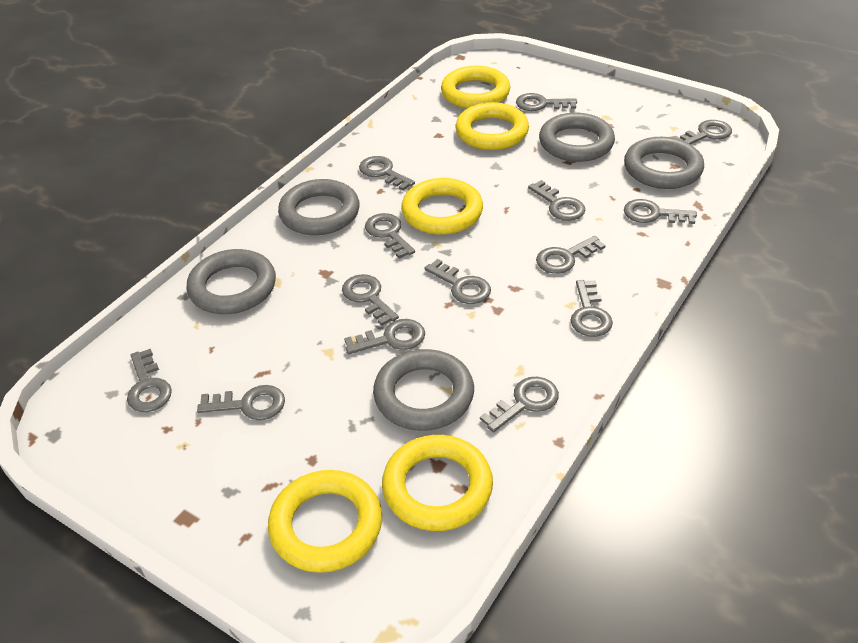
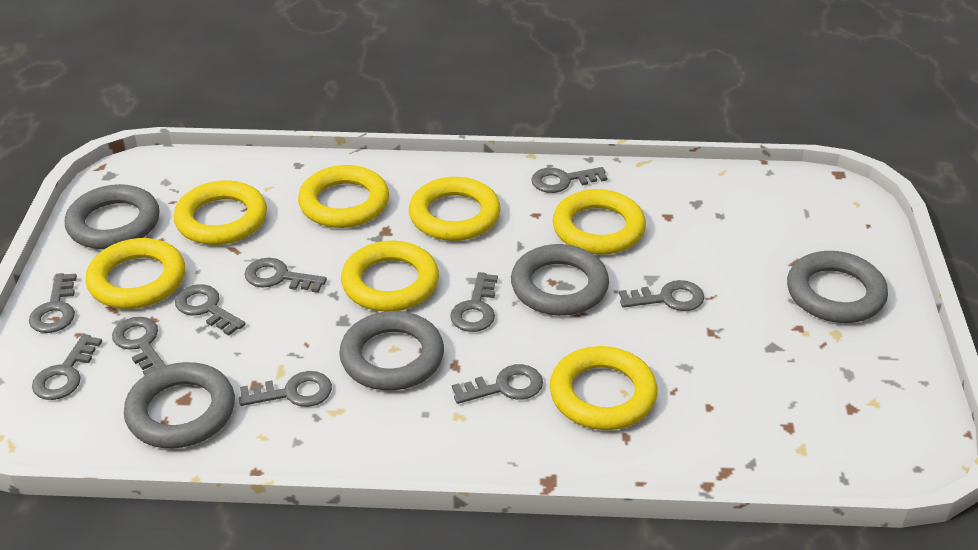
grey key: [127,349,172,412] [197,385,285,420] [342,274,399,326] [344,319,425,354] [359,156,415,191] [365,213,415,259] [424,259,491,304] [480,377,559,432] [516,93,577,111] [528,180,585,221] [536,236,606,274] [571,280,613,337] [624,199,697,224] [674,120,732,144] = 14 -> [29,273,77,333] [32,334,102,400] [112,317,166,375] [175,284,246,336] [239,371,332,407] [244,258,327,293] [450,272,498,332] [452,364,543,404] [531,167,607,193] [619,280,704,311] = 10
yellow ring: [268,470,382,573] [382,435,493,531] [401,178,483,235] [441,66,510,109] [455,102,529,150] = 5 -> [86,238,185,309] [174,180,267,245] [298,165,389,228] [341,241,439,312] [409,177,501,241] [550,346,658,430] [553,189,646,255] = 7

